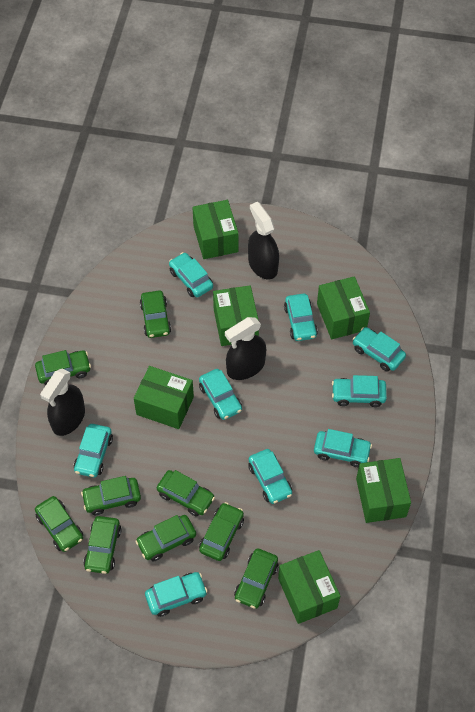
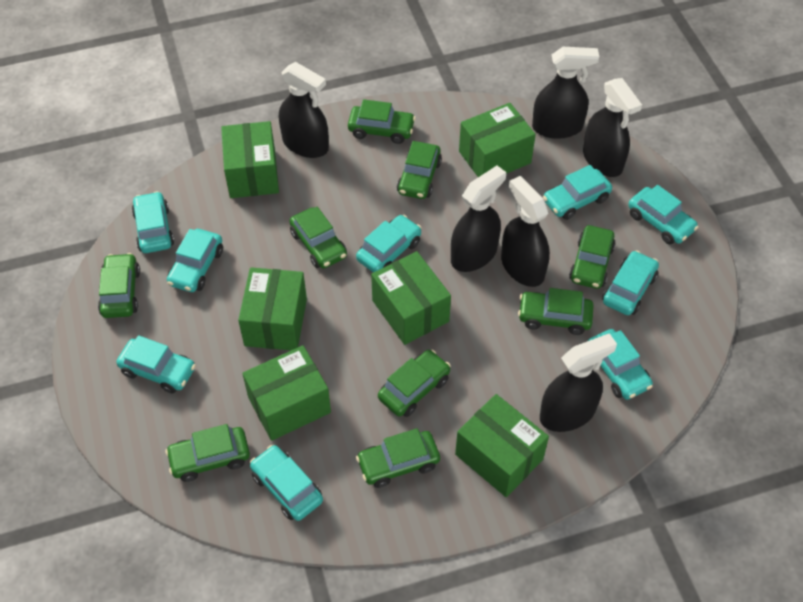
black spray bottle: [40,368,85,436] [225,317,266,380] [248,202,279,279] = 3 -> [279,62,329,158] [451,165,506,272] [501,176,550,287] [532,47,600,139] [540,333,617,432] [583,78,642,177] = 6

